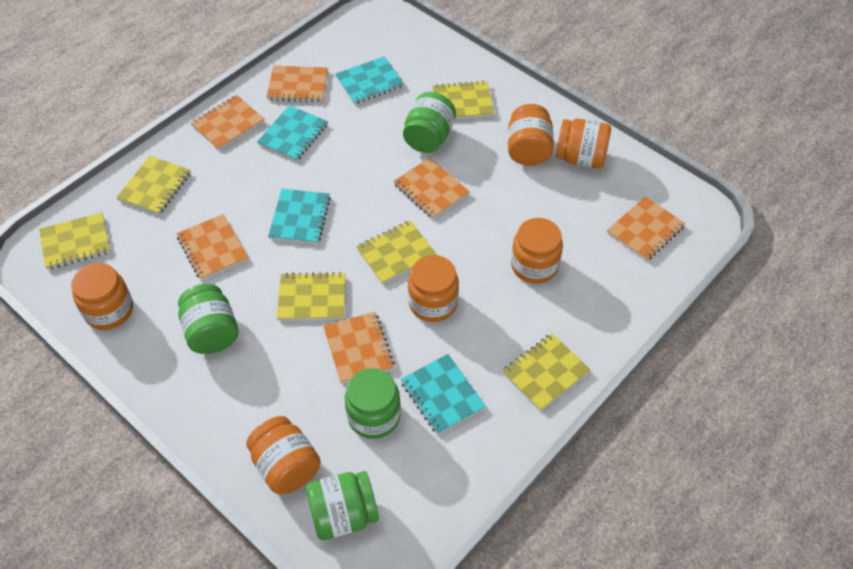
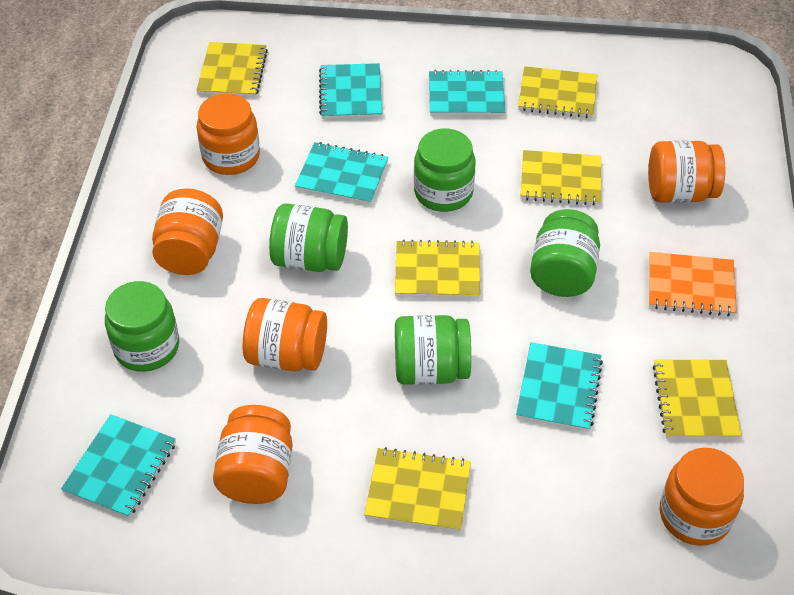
green jar: [178,284,239,354] [306,471,379,540] [345,368,401,439] [403,92,456,153] = 4 -> [105,281,179,372] [269,203,348,272] [395,315,471,385] [414,129,476,212] [530,209,600,297] = 5
orange notebook: [176,214,248,280] [191,95,265,150] [267,66,328,102] [323,312,395,384] [393,158,470,219] [607,196,686,261] = 6 -> [649,252,737,316] = 1
turquoise notebook: [257,105,328,161] [268,189,331,244] [335,56,404,104] [401,354,486,435] = 4 -> [61,414,176,518] [295,142,388,205] [319,63,382,119] [429,70,505,116] [516,342,603,431] = 5

